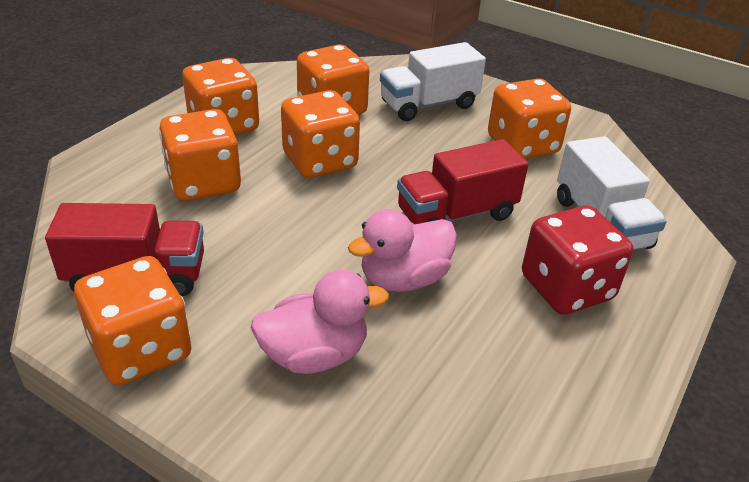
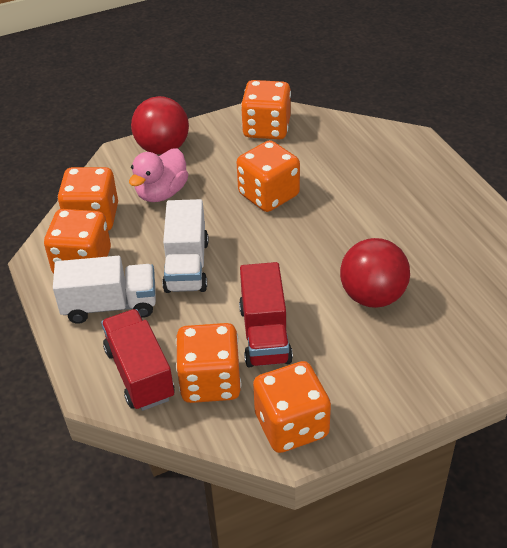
pink duck: [251,270,389,374] [348,209,457,292] = 2 -> [129,148,188,202] = 1
red ball: none = 0 -> [131,96,189,155] [340,238,410,308] = 2
red dice: [522,206,633,315] = 1 -> none = 0

